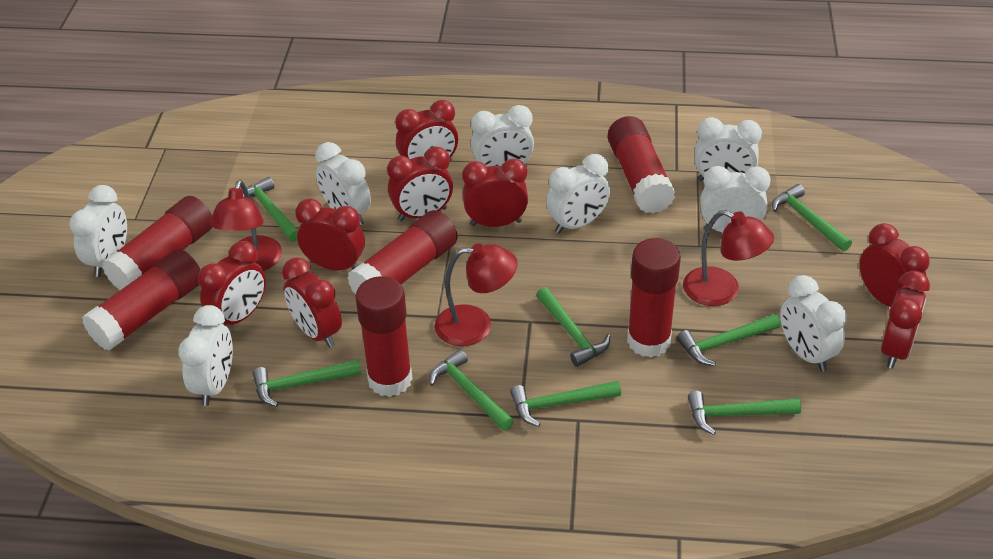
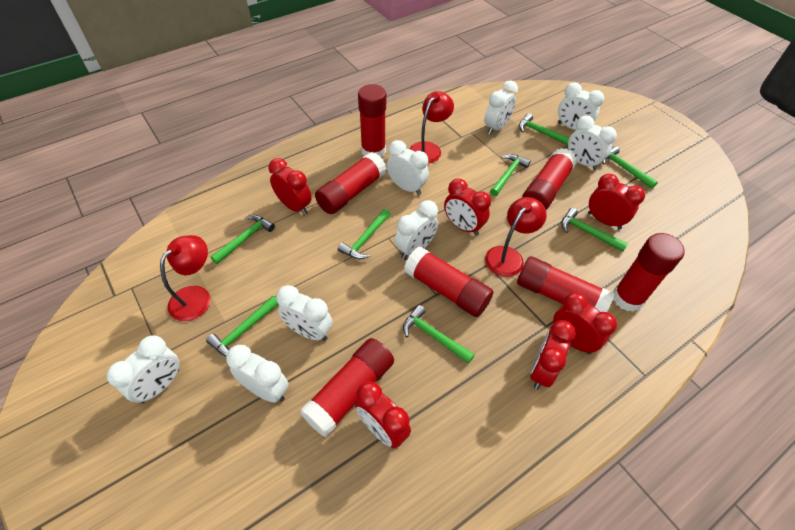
red clock: [198,241,266,326] [282,257,342,348] [295,199,365,270] [387,147,453,221] [395,100,458,162] [462,158,528,227] [860,223,930,307] [881,270,930,369] = 8 -> [269,158,312,215] [355,381,411,448] [444,179,491,236] [530,320,576,389] [553,292,617,354] [588,174,645,229] = 6
red glue stick: [82,249,201,351] [102,196,212,290] [347,210,457,295] [355,276,412,397] [608,116,675,214] [627,238,681,358] = 6 -> [300,338,394,437] [315,152,387,214] [358,84,386,158] [404,247,493,317] [517,256,615,312] [522,148,577,210] [613,233,685,312] = 7

